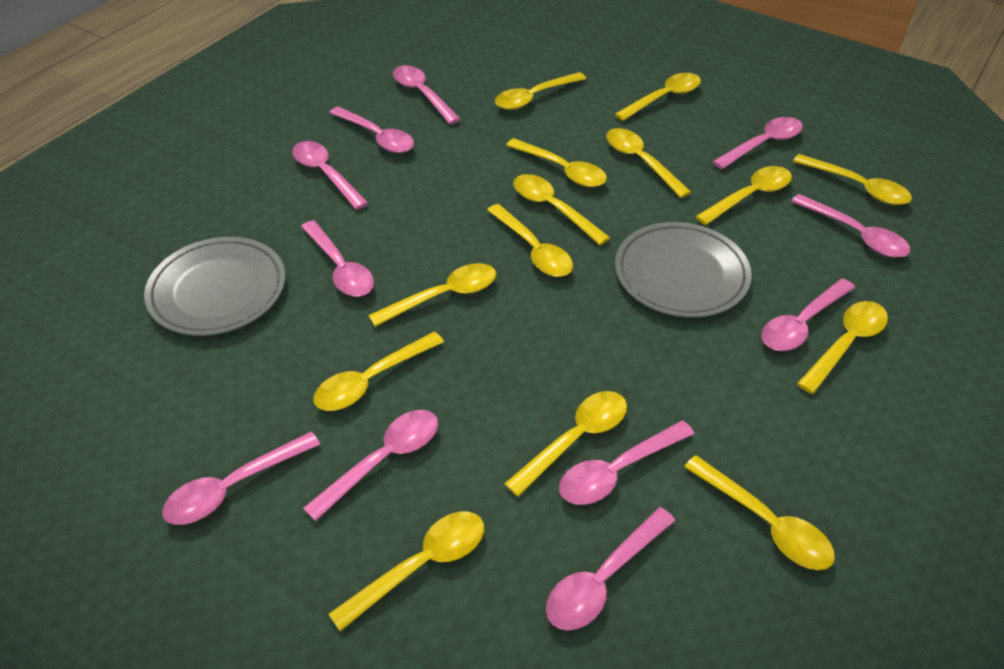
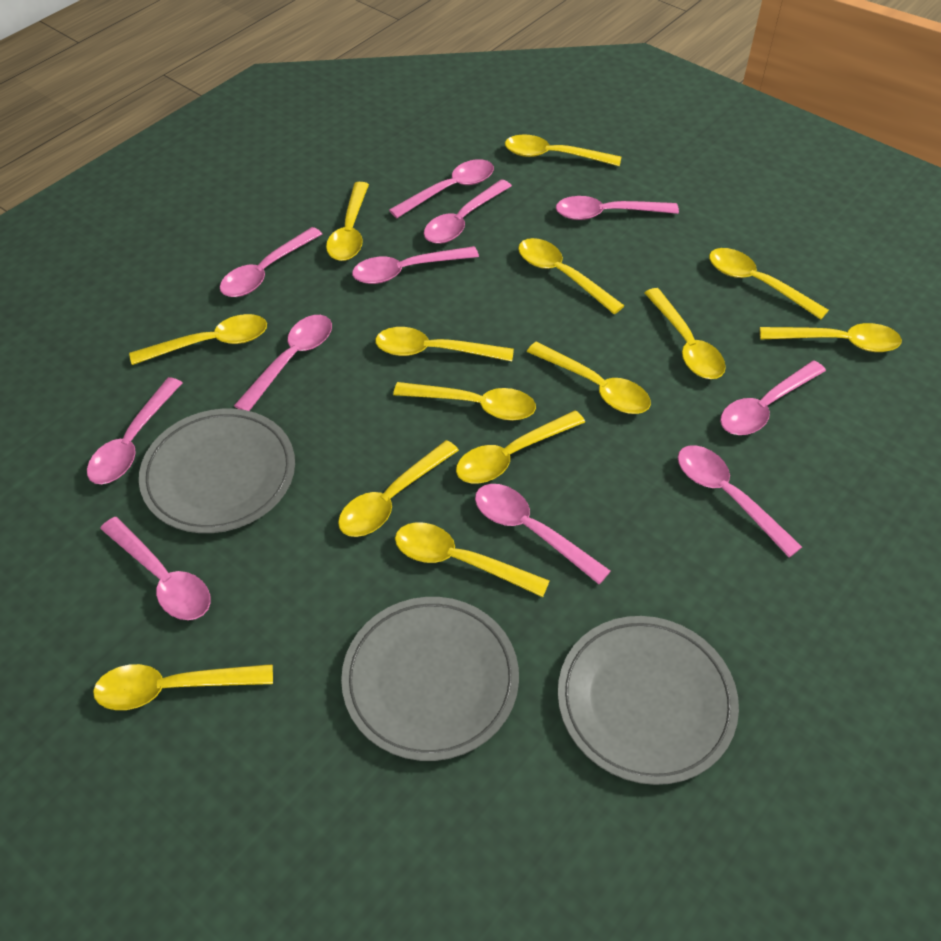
grey plate: [144,237,285,336] [615,222,752,318] = 2 -> [139,409,295,533] [341,597,519,761] [558,616,739,785] = 3

